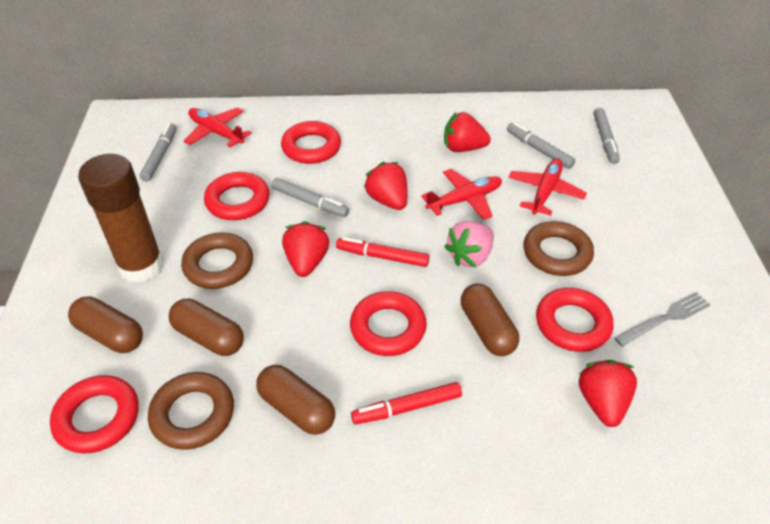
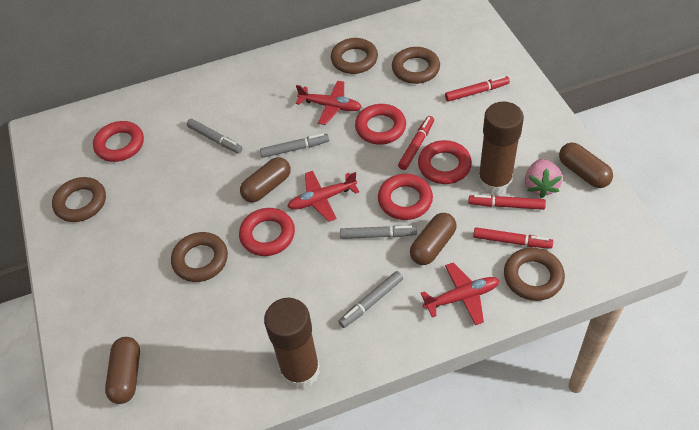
brown glue stick: [78,154,164,283] = 1 -> [264,298,320,389] [478,101,524,195] = 2
brown ring: [148,372,234,450] [181,232,253,289] [524,221,594,276] = 3 -> [52,177,106,222] [171,232,228,282] [331,38,378,74] [392,47,440,84] [504,248,565,301] = 5
grey fork: [614,292,710,347] = 1 -> none = 0
red marker: [336,237,429,267] [351,382,462,424] = 2 -> [398,116,434,170] [445,76,510,102] [468,195,546,210] [473,227,553,249] = 4
red strawberry: [282,221,329,277] [364,162,407,210] [444,112,491,152] [579,360,637,427] = 4 -> none = 0

